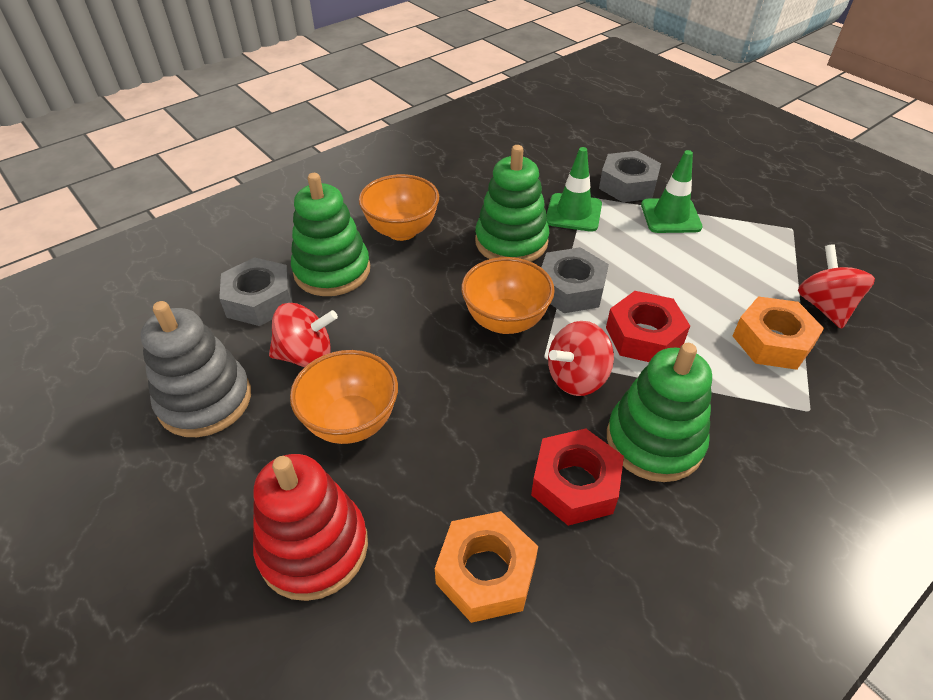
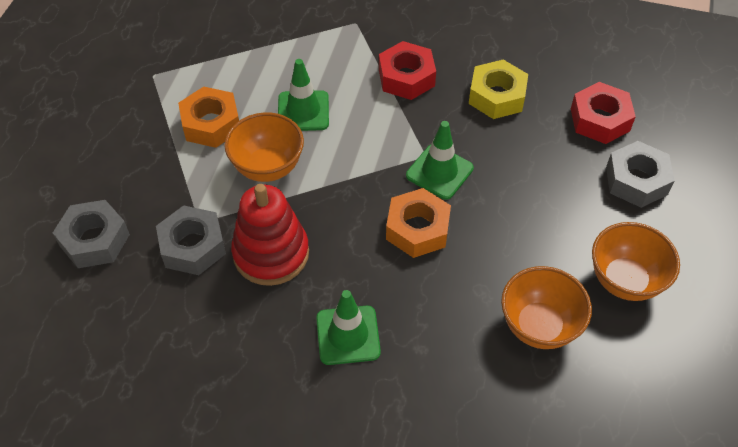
green stacking toy: [291,173,370,296] [475,145,549,262] [607,343,712,482] = 3 -> none = 0
green traffic cone: [547,147,602,232] [641,150,703,233] = 2 -> [278,59,329,131] [316,290,381,365] [406,121,474,200] = 3
grey stacking toy: [140,301,251,437] = 1 -> none = 0
red spinning top: [269,303,338,367] [548,321,614,396] [798,244,875,329] = 3 -> none = 0
yellow nut: none = 0 -> [469,59,528,119] = 1

